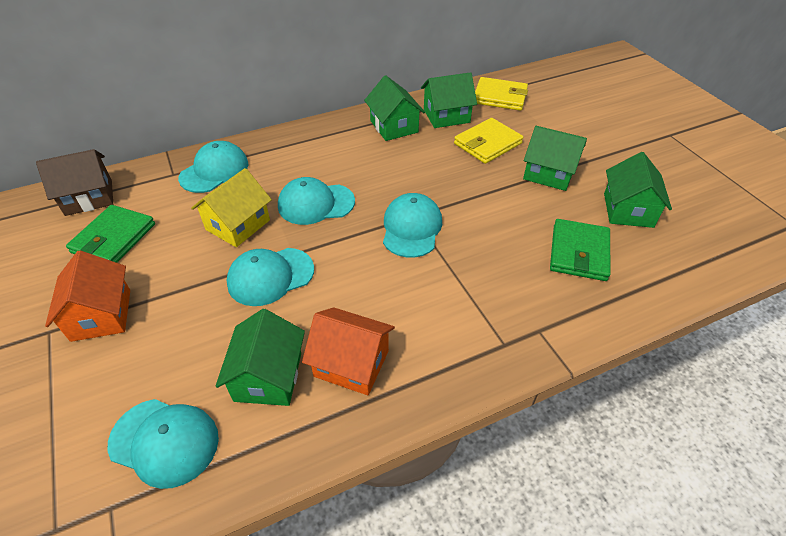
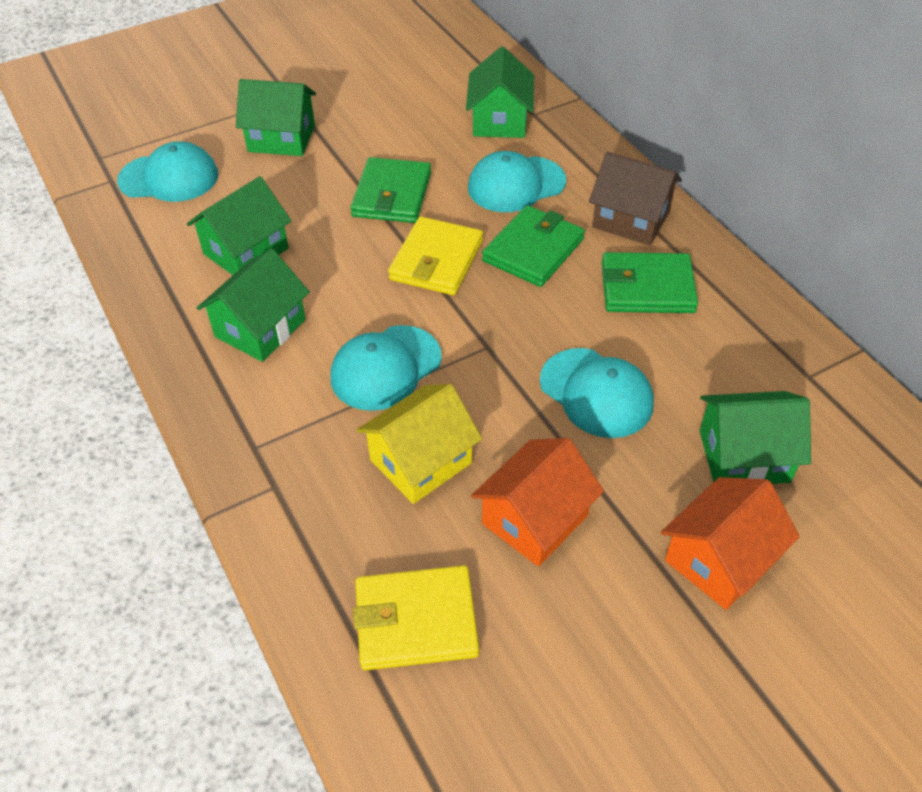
green wallet: [66,205,155,263] [550,219,611,281] = 2 -> [350,157,431,223] [482,205,585,287] [602,252,698,313] = 3
turquoise cap: [108,399,219,489] [178,141,248,193] [227,248,314,306] [278,177,355,225] [383,193,442,258] = 5 -> [117,141,218,202] [331,325,442,411] [468,151,566,212] [540,348,654,438] = 4

